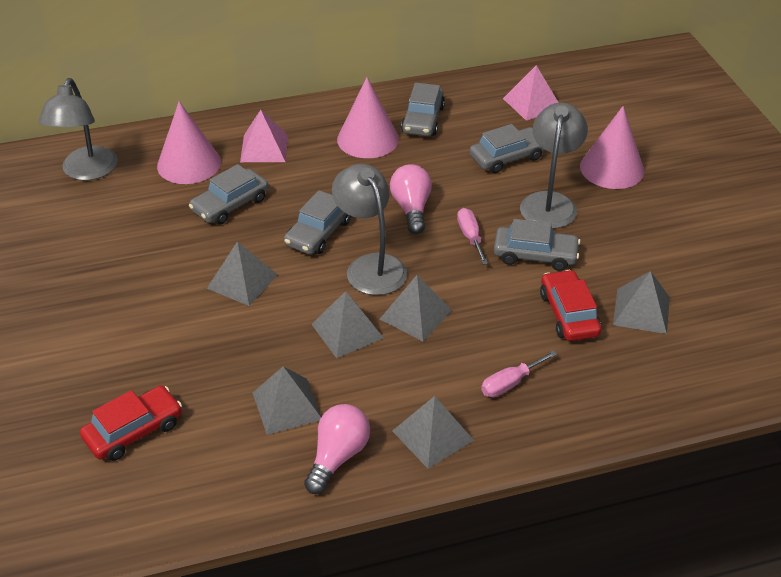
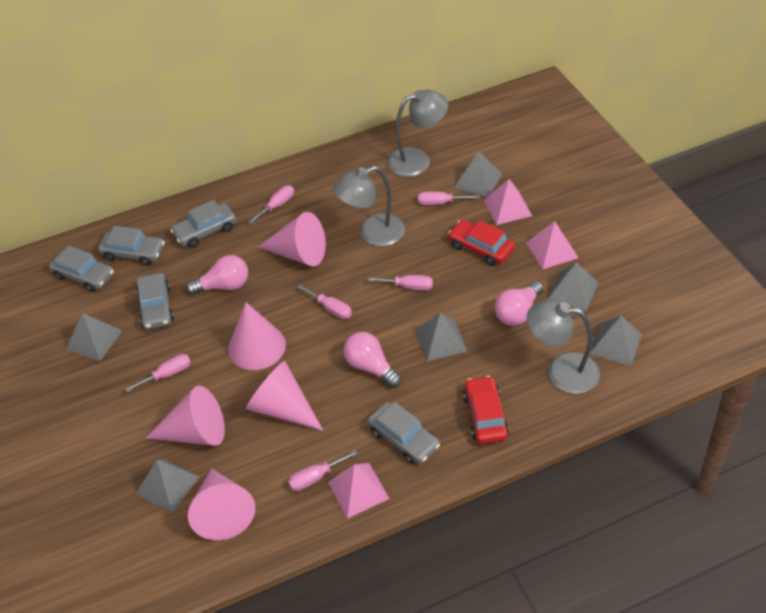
pink cone: [157,101,221,184] [337,77,399,158] [580,106,644,189] = 3 -> [145,386,225,446] [188,468,255,540] [228,302,286,370] [246,361,323,431] [258,212,326,267] = 5
pink light bulb: [304,404,370,494] [390,164,432,234] = 2 -> [186,255,248,295] [344,332,401,388] [495,281,543,326] = 3
pink pyramid: [240,110,288,162] [503,65,559,121] = 2 -> [328,463,390,519] [484,179,532,225] [526,221,579,269] = 3
pink screwdriver: [457,208,488,265] [481,351,557,397] = 2 -> [125,354,191,392] [248,185,294,224] [288,450,358,491] [298,285,352,319] [368,275,433,290] [418,191,479,205] = 6

